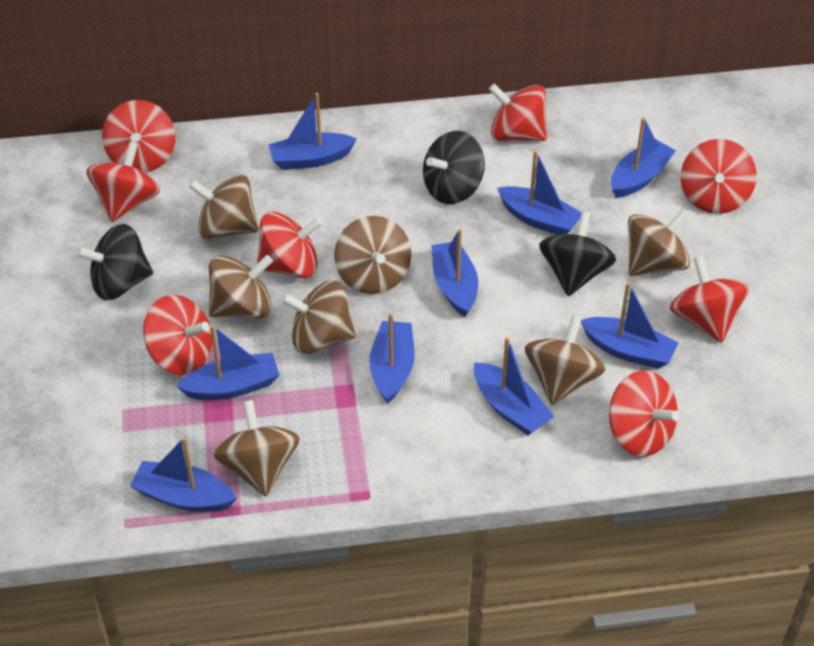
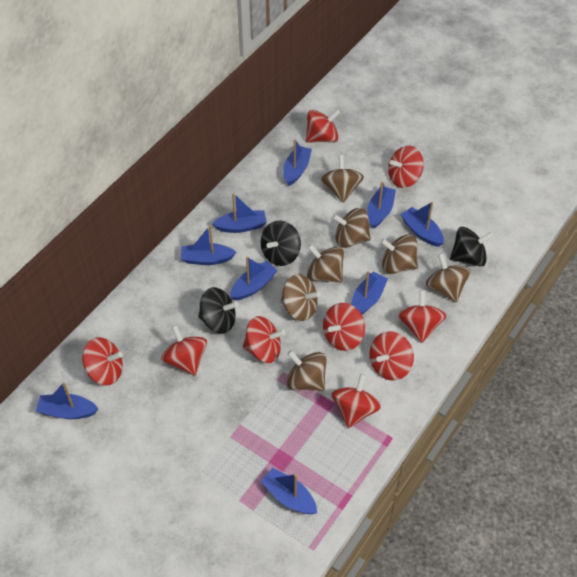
red spinning top: [86,141,160,222] [102,100,175,173] [143,295,212,376] [257,212,323,278] [489,84,547,141] [609,371,679,457] [670,256,749,343] [680,139,757,214] = 8 -> [82,337,123,385] [161,325,207,376] [243,316,285,363] [306,109,341,143] [323,303,365,351] [332,374,381,428] [370,331,414,381] [388,146,424,188] [398,290,446,343] = 9

